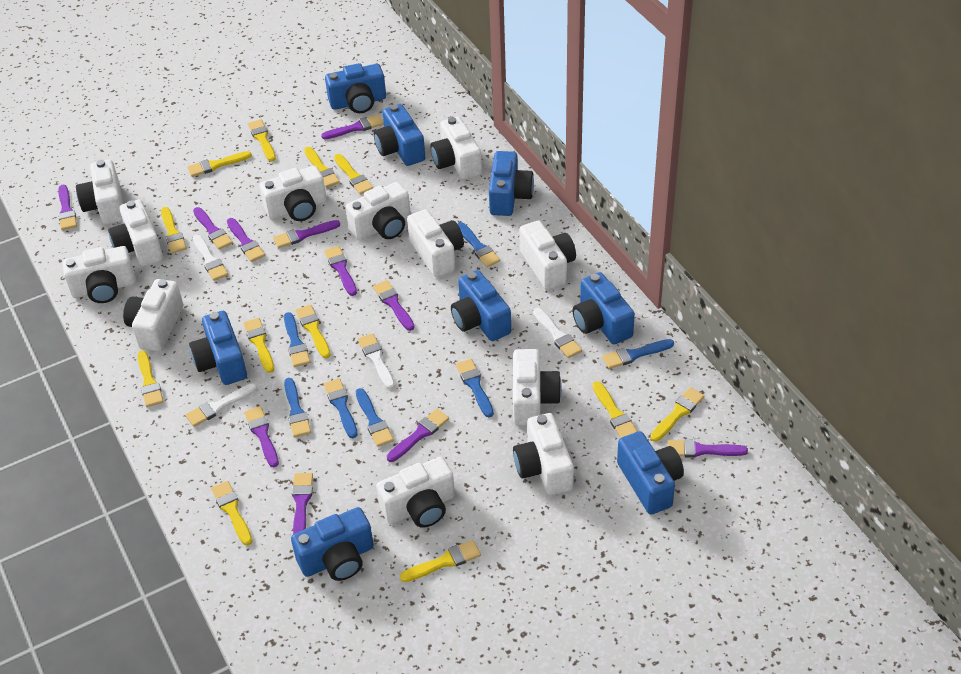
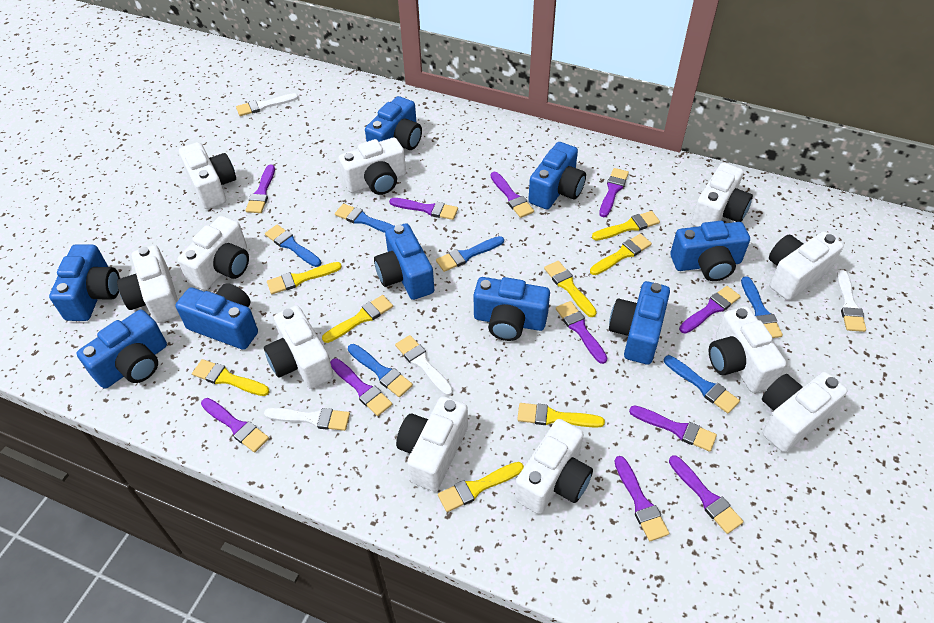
blue brush: [284,312,310,367] [284,378,311,437] [324,378,358,438] [356,388,394,447] [456,359,494,417] [457,222,500,267] [602,339,674,369] = 7 -> [265,225,321,267] [335,204,395,233] [348,344,413,397] [436,236,504,272] [664,355,740,413] [741,276,783,338] = 6
blue camera: [189,311,247,385] [291,507,374,581] [325,63,386,113] [374,104,425,166] [451,270,511,341] [489,151,534,216] [573,272,635,344] [617,431,684,514] = 8 -> [49,244,120,321] [77,310,167,389] [175,284,258,350] [365,96,422,150] [374,223,434,300] [474,277,550,341] [528,142,586,209] [609,281,670,365] [670,221,750,281] = 9
white camera: [62,246,136,303] [76,160,123,225] [108,200,163,267] [123,279,183,351] [260,166,327,221] [345,182,411,240] [376,457,455,528] [407,209,464,277] [430,117,482,180] [513,349,562,425] [513,413,574,495] [519,221,576,290] = 12 -> [117,245,180,323] [178,216,249,290] [179,142,236,209] [264,306,334,389] [338,137,406,195] [396,396,468,491] [515,419,593,514] [691,163,753,227] [709,306,786,392] [762,372,848,452] [769,231,844,300] = 11
yellow brush: [138,350,164,407] [161,207,187,253] [187,151,252,177] [211,481,252,546] [243,318,274,373] [248,119,276,161] [296,305,331,358] [304,147,340,188] [334,154,373,195] [400,540,481,582] [593,381,638,438] [650,387,705,441] = 12 -> [192,359,270,396] [267,262,342,294] [322,295,393,343] [438,462,524,512] [517,403,605,428] [544,261,597,317] [590,234,652,275] [592,211,660,241] = 8

